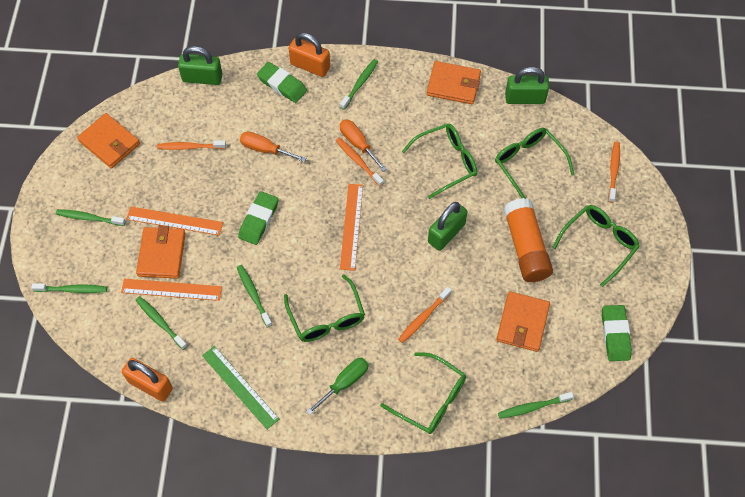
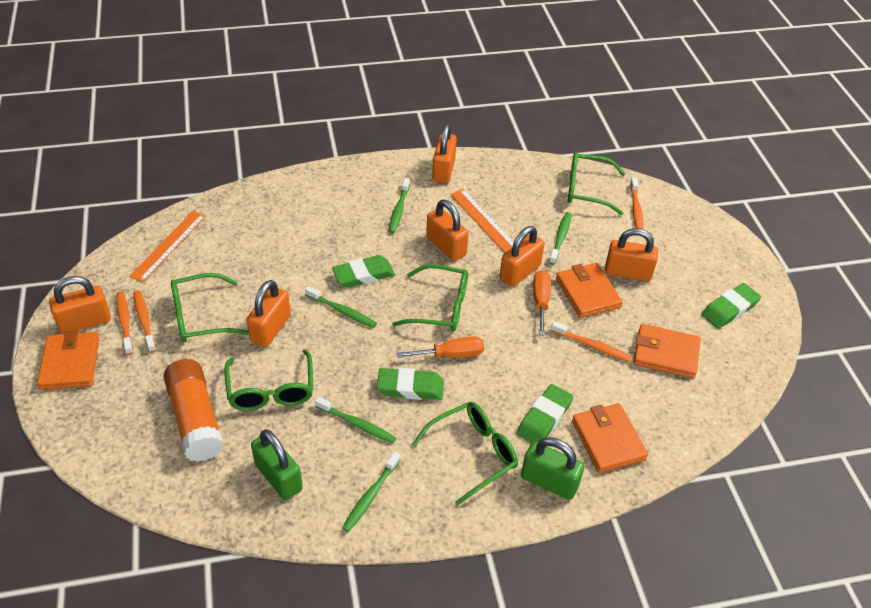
green eraser: [238,191,278,245] [257,62,307,103] [602,305,632,361] = 3 -> [332,255,395,288] [377,368,444,400] [517,384,573,443] [701,283,761,329] = 4
green padlock: [178,46,222,85] [428,202,467,251] [505,67,549,104] = 3 -> [251,429,303,500] [521,437,584,500] = 2
green ruler: [202,346,279,429] = 1 -> none = 0
green screwdriver: [307,358,369,415] = 1 -> none = 0
green toothbrush: [31,283,107,293] [56,209,126,226] [136,296,187,350] [237,265,272,328] [340,59,378,110] [498,392,574,419] = 6 -> [305,286,377,328] [315,397,396,443] [342,452,401,532] [389,178,410,233] [549,212,572,265] = 5
orange padlock: [122,358,173,402] [289,33,330,77] = 2 -> [49,276,111,334] [247,280,291,347] [426,200,469,261] [432,124,457,183] [500,226,545,287] [605,228,658,281] = 6
orange ruler: [121,279,222,301] [126,206,223,236] [340,184,363,271] = 3 -> [129,211,206,282] [450,189,514,253] = 2

